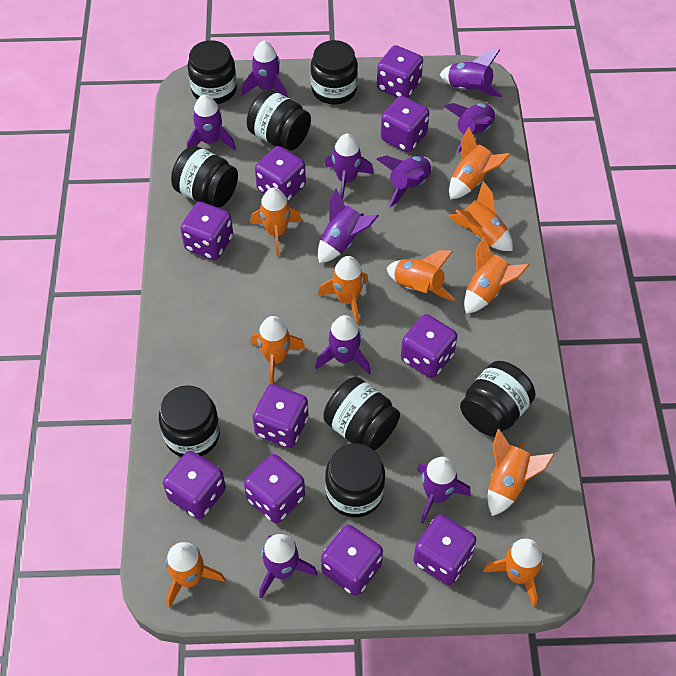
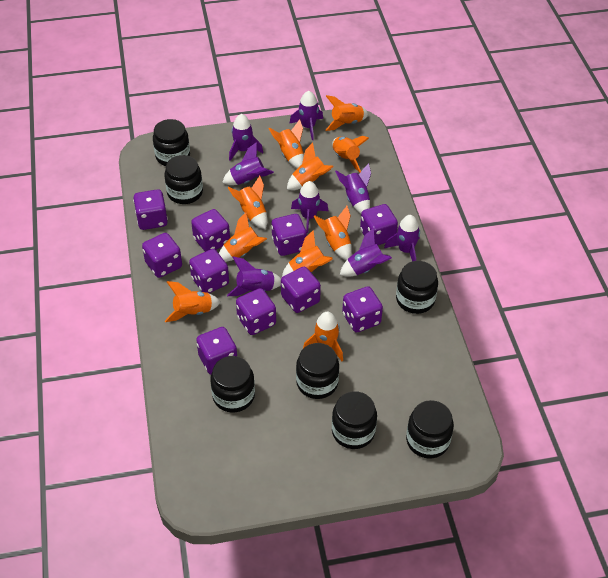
black jar: [159,385,220,457] [171,146,238,207] [188,40,237,104] [247,90,311,150] [311,40,358,105] [323,377,400,451] [325,443,385,518] [460,361,535,437] = 8 -> [153,119,190,166] [164,155,203,204] [211,356,255,413] [296,343,339,399] [332,391,377,449] [396,261,438,314] [406,400,454,459] = 7
purple rocket: [187,94,236,150] [242,41,288,97] [259,534,317,599] [315,315,371,374] [318,188,379,263] [325,134,374,201] [376,155,433,207] [417,457,471,524] [439,49,503,97] [444,103,496,153] = 10 -> [222,142,274,185] [227,256,281,296] [229,114,263,161] [289,91,323,140] [291,181,328,233] [335,163,371,214] [340,228,392,277] [384,215,420,261] = 8

